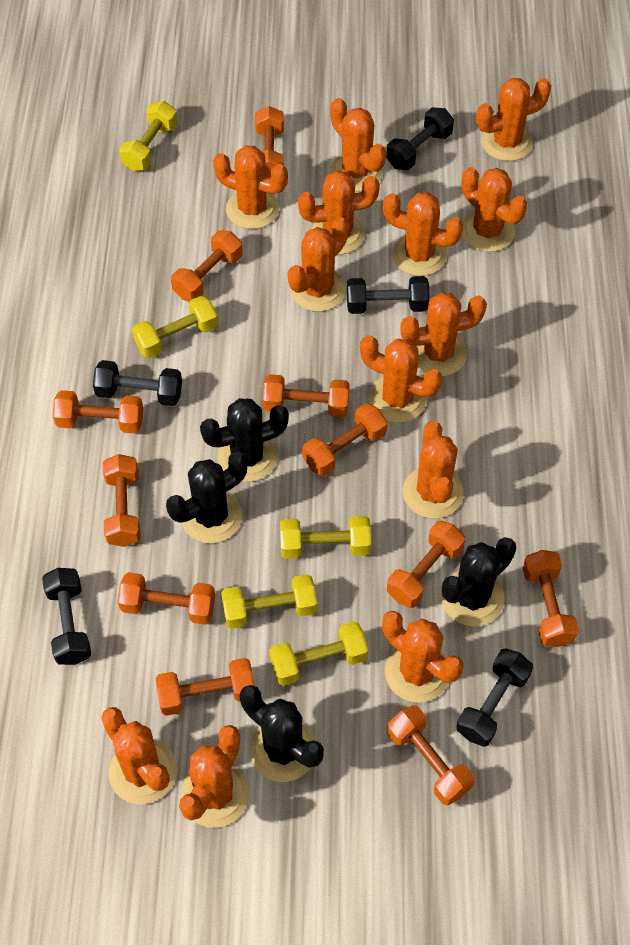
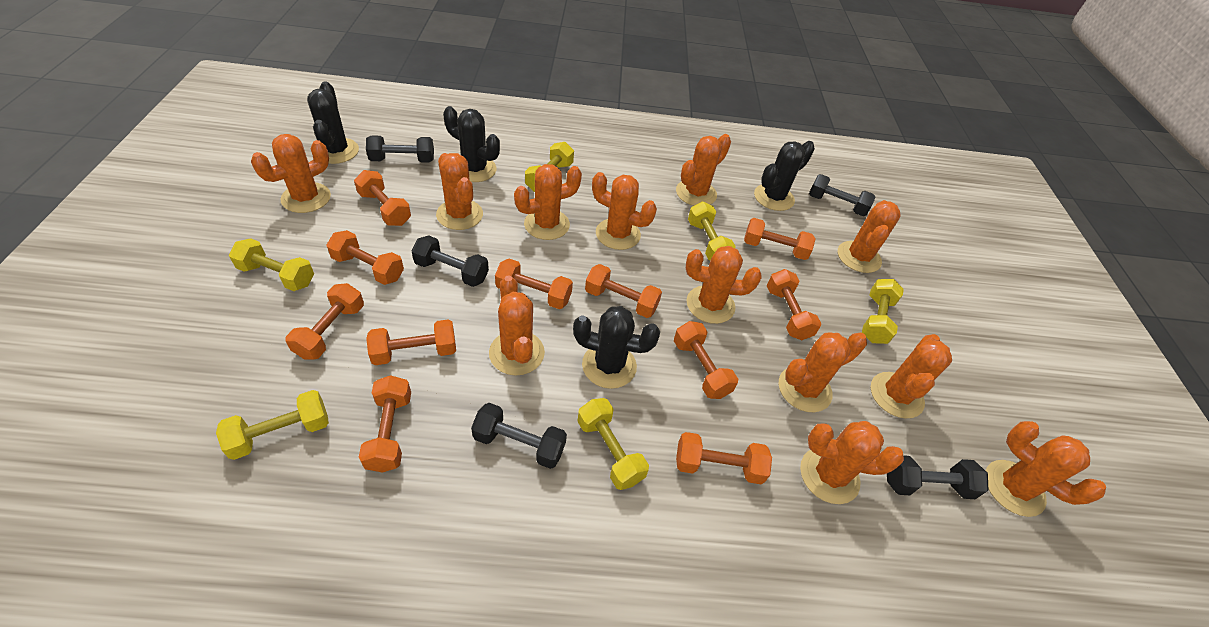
orange cactus: [101,707,177,804] [179,725,250,828] [213,146,288,229] [287,217,349,312] [298,170,380,255] [330,98,386,191] [360,336,442,423] [382,611,464,703] [383,192,463,276] [400,292,487,376] [403,421,464,519] [461,167,527,252] [476,78,551,161] = 13 -> [251,134,331,213] [436,153,483,230] [489,276,545,376] [514,164,582,240] [592,172,657,250] [676,134,731,206] [686,246,762,324] [779,332,867,412] [800,421,904,504] [838,200,901,273] [871,334,952,419] [986,421,1106,517] = 12
yellow dumbbell: [119,101,178,171] [132,296,218,358] [221,574,318,629] [269,621,369,686] [280,516,371,559] = 5 -> [216,390,329,460] [229,238,314,291] [525,142,574,192] [577,398,649,490] [688,202,736,260] [862,279,904,344] = 6

